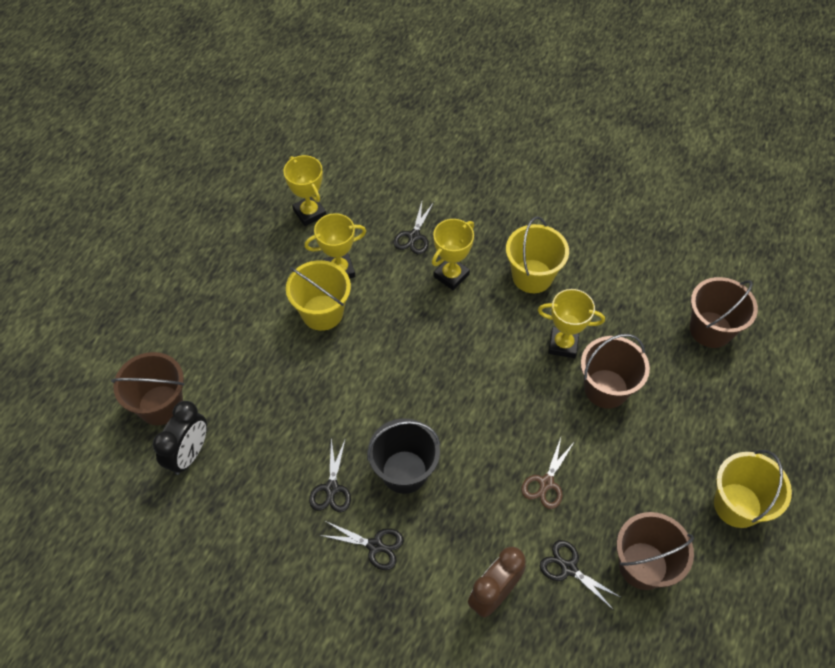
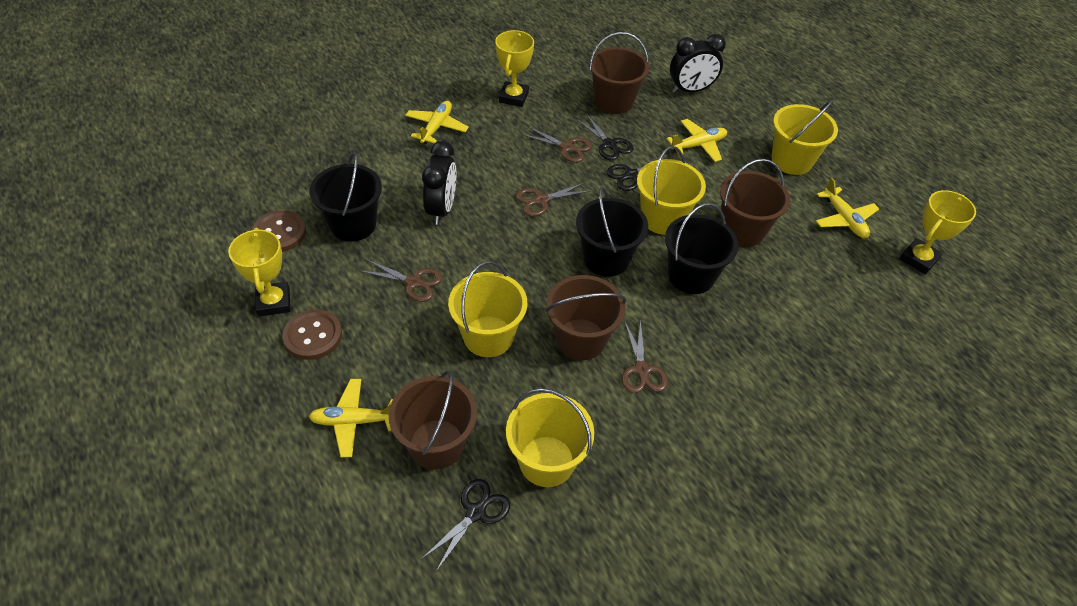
black bucket: [367,418,440,494] = 1 -> [310,152,382,242] [576,187,648,277] [665,203,738,294] = 3
black clock: [153,401,207,475] = 1 -> [422,141,456,225] [670,34,726,93] = 2
black scissors: [309,438,351,512] [319,521,404,570] [393,202,434,254] [540,540,622,610] = 4 -> [422,479,510,570] [576,115,634,160] [606,155,668,191] = 3
brown button: none = 0 -> [252,210,306,252] [283,309,342,360] = 2
brown clock: [468,547,526,618] = 1 -> none = 0
brown scissors: [521,438,575,509] = 1 -> [360,259,442,302] [516,182,590,216] [521,126,592,163] [622,319,668,393] = 4
yellow bucket: [286,260,351,331] [506,216,569,293] [714,450,792,528] = 3 -> [448,261,527,357] [506,388,594,487] [637,146,706,235] [771,100,838,175] = 4
yellow plane: none = 0 -> [309,379,393,457] [405,101,469,144] [666,119,727,162] [816,178,879,238] = 4
yellow trophy: [283,155,326,226] [304,213,366,279] [432,219,474,290] [538,289,605,358] = 4 -> [228,228,291,317] [495,30,534,107] [900,190,976,275] = 3

